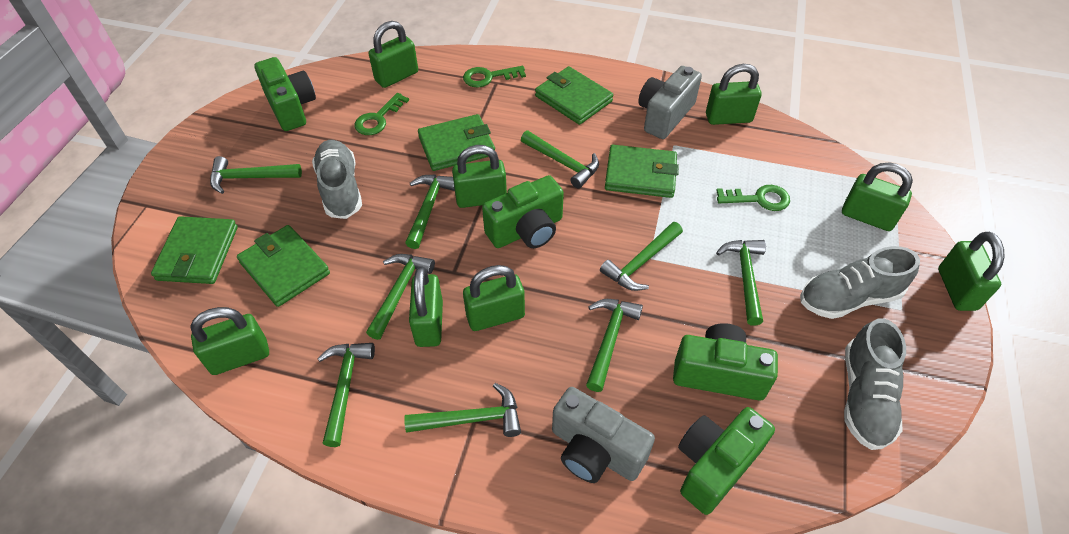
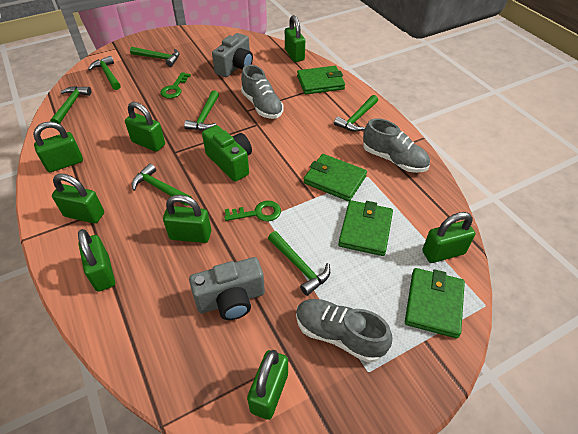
green camera: [254,57,316,131] [482,175,564,248] [673,323,778,401] [678,407,775,515] = 4 -> [202,125,252,182] = 1
green hammer: [210,156,302,194] [317,343,375,447] [366,254,435,340] [404,383,521,437] [405,175,455,249] [521,131,599,189] [586,299,643,392] [600,222,683,291] [716,240,766,326] = 9 -> [50,86,91,124] [88,56,121,90] [130,47,180,67] [132,164,192,206] [184,90,219,131] [268,231,330,296] [334,95,378,132] = 7
green key: [354,93,409,135] [463,66,526,87] [716,185,790,211] = 3 -> [160,72,191,99] [224,201,281,221] = 2
green wallet: [151,216,238,284] [237,225,330,307] [418,114,495,171] [535,66,613,125] [605,145,679,198] = 5 -> [297,66,345,94] [304,154,367,201] [338,200,393,256] [405,268,465,338] = 4

